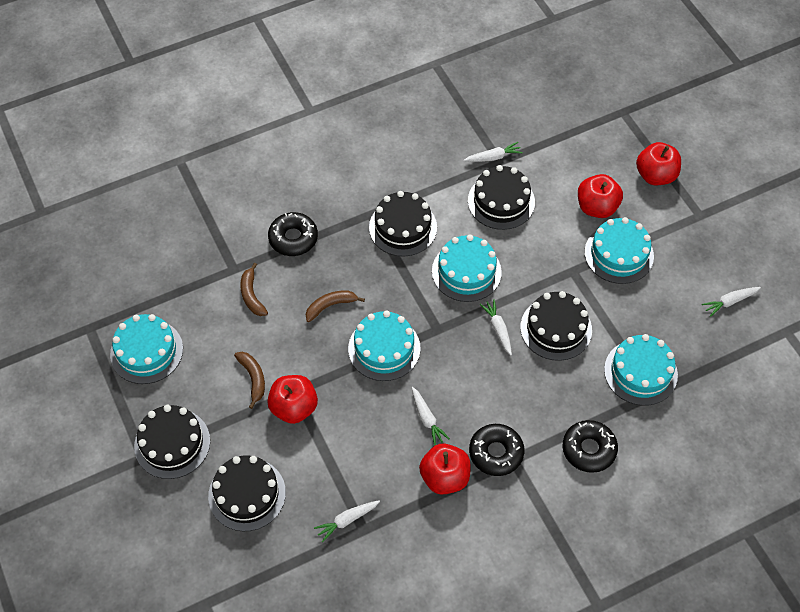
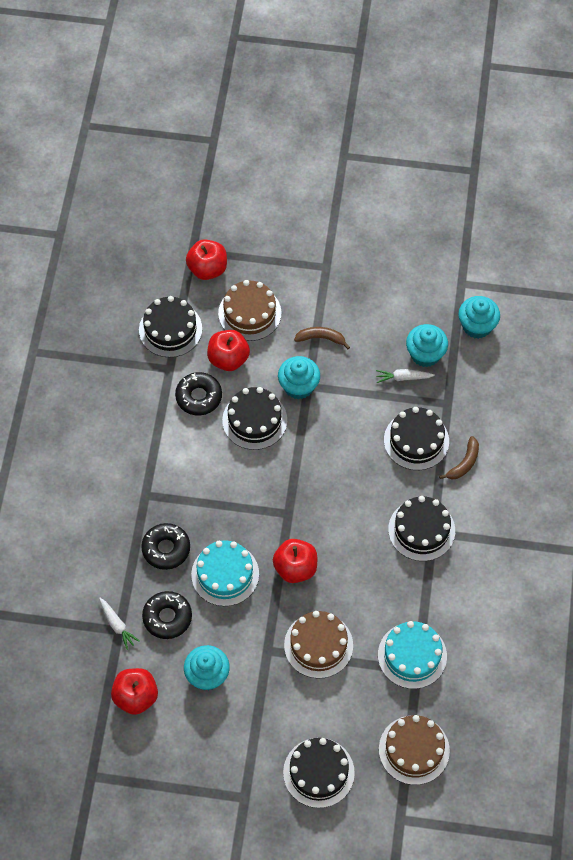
brown banana: [234,352,265,409] [240,263,268,316] [305,290,365,322] = 3 -> [294,327,350,349] [439,436,479,479] = 2
brown cake: none = 0 -> [218,280,281,341] [284,611,353,679] [379,715,450,785] = 3
turquoise cake: [110,314,183,384] [348,311,421,381] [432,234,502,302] [585,217,654,284] [604,334,678,406] = 5 -> [191,540,259,606] [378,621,447,689] = 2
turquoise cupcake: none = 0 -> [184,645,230,691] [278,356,320,399] [406,324,448,367] [458,296,500,339] = 4
white carrot: [314,500,380,542] [412,387,450,446] [464,142,523,162] [480,299,512,355] [702,287,761,317] = 5 -> [99,598,140,650] [376,369,435,383] = 2

